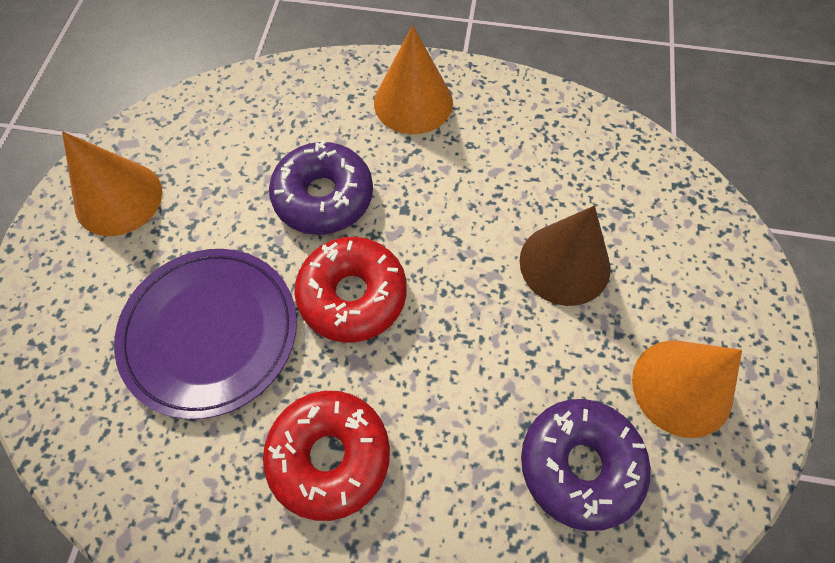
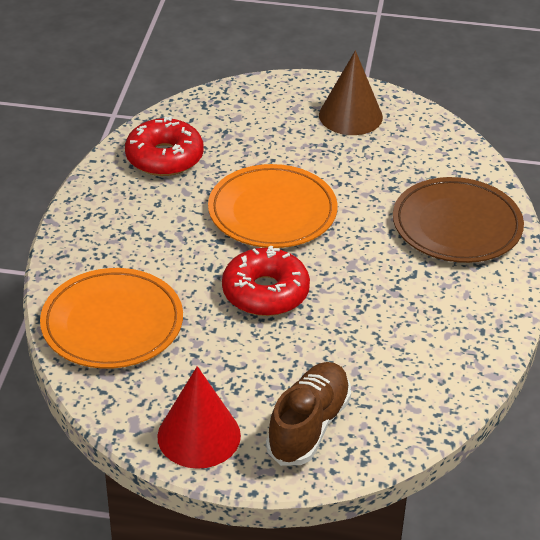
brown plate: none = 0 -> [393,177,524,263] = 1
brown shoe: none = 0 -> [266,362,351,466] = 1
orange cone: [62,131,162,236] [374,25,453,134] [632,341,742,438] = 3 -> none = 0
orange plate: none = 0 -> [40,268,183,369] [208,164,338,248] = 2
purple donut: [269,140,373,235] [521,399,651,531] = 2 -> none = 0
purple plate: [114,249,297,419] = 1 -> none = 0
red cone: none = 0 -> [157,366,241,469] = 1

